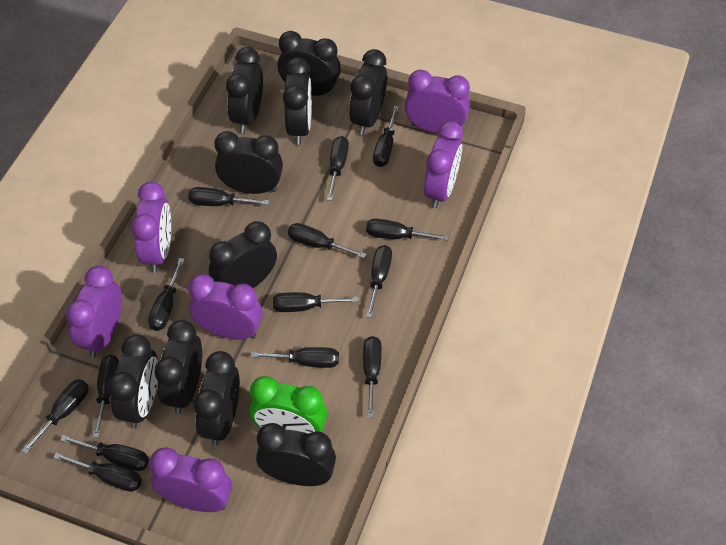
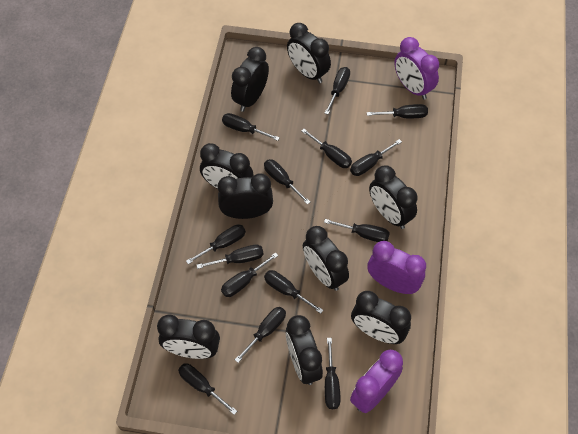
black clock: [108,334,158,429] [155,320,202,414] [193,351,240,446] [209,221,277,288] [214,131,283,194] [226,47,263,133] [256,423,336,486] [278,31,341,97] [283,58,311,145] [349,49,387,135] = 10 -> [157,314,220,359] [200,143,253,189] [218,173,273,219] [231,47,269,112] [286,315,323,385] [287,23,331,83] [303,226,349,291] [351,291,411,344] [369,165,417,229] = 9
green clock: [250,376,327,434] = 1 -> none = 0
purple clock: [66,266,122,357] [131,182,171,273] [149,447,232,512] [188,274,262,340] [405,69,470,133] [424,121,463,209] = 6 -> [350,350,403,413] [367,241,426,294] [394,37,439,100] = 3

